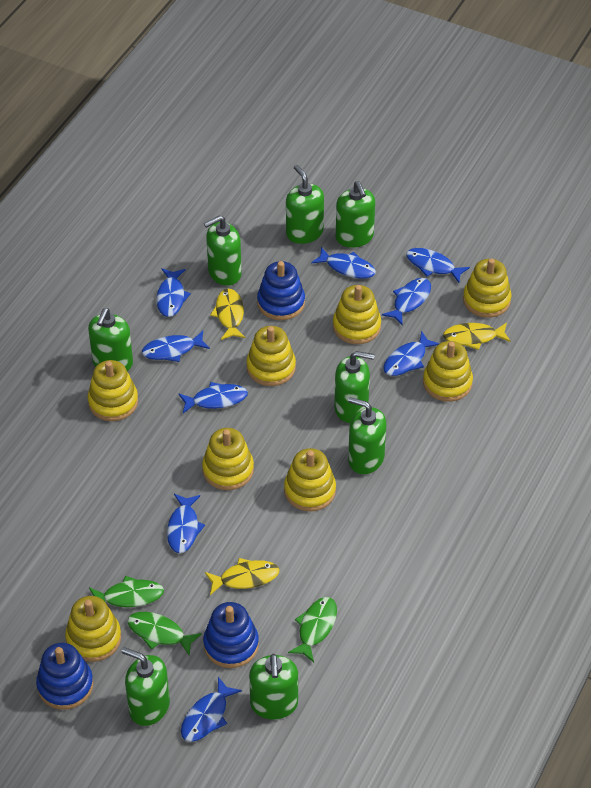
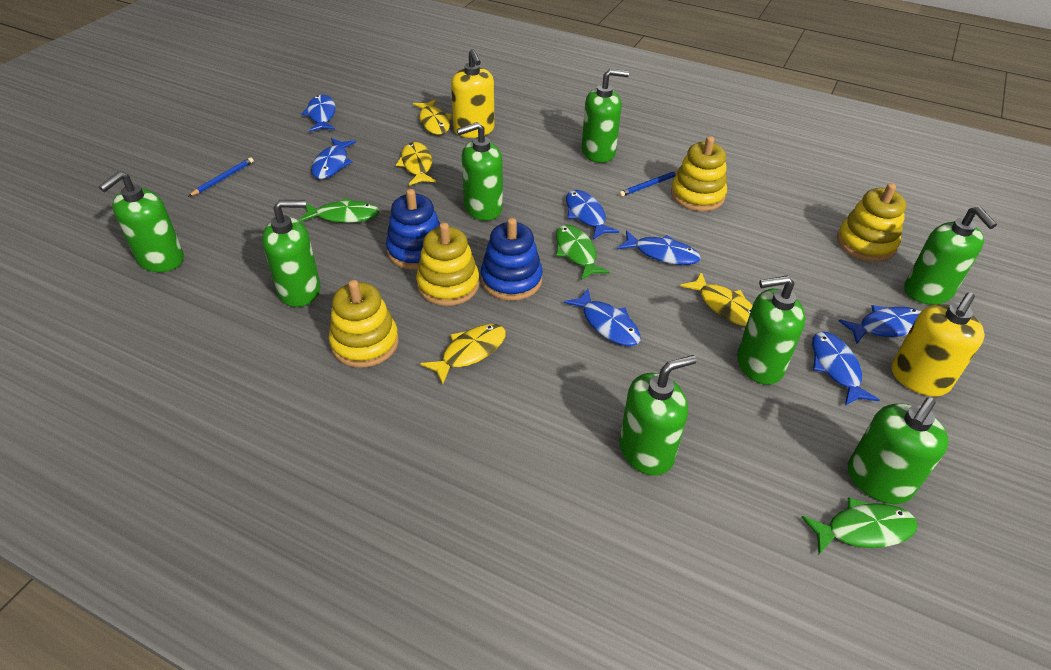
blue fish: [142,330,210,362] [157,268,191,317] [167,494,205,553] [178,382,248,413] [181,677,242,742] [311,247,376,279] [382,278,431,325] [383,331,440,376] [406,248,470,283] = 9 -> [301,94,336,132] [311,138,356,179] [564,289,641,346] [566,190,619,239] [617,230,701,265] [812,332,879,406] [839,305,921,344] = 7
blue pencil: none = 0 -> [188,157,254,197] [619,171,678,197] = 2
blue stacking toy: [36,643,93,710] [203,602,259,668] [257,261,305,320] = 3 -> [386,189,440,270] [481,218,543,301] = 2
yellow fish: [205,558,279,595] [210,289,245,340] [443,322,511,350] = 3 -> [396,142,436,186] [413,99,452,135] [420,324,506,385] [680,272,753,327] = 4
yellow soap dispenser: none = 0 -> [451,49,494,138] [891,292,985,396] = 2
yellow stacking toy: [65,596,121,662] [88,360,138,421] [202,428,254,490] [246,326,296,386] [284,448,336,512] [333,285,381,344] [423,341,473,402] [463,259,511,318] = 8 -> [329,280,399,368] [416,223,479,306] [671,136,727,211] [837,183,906,262] = 4

